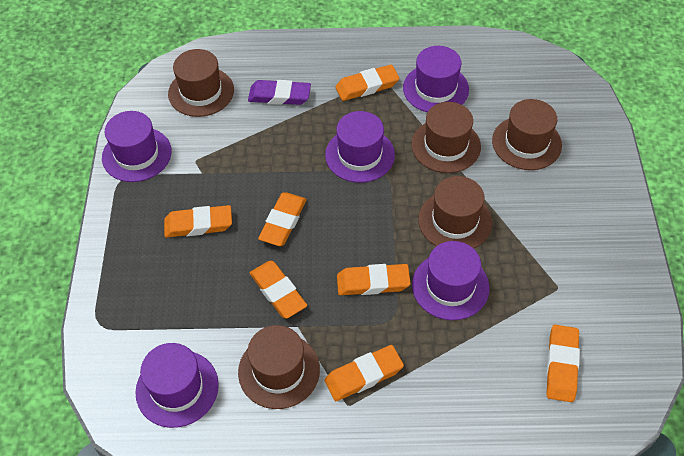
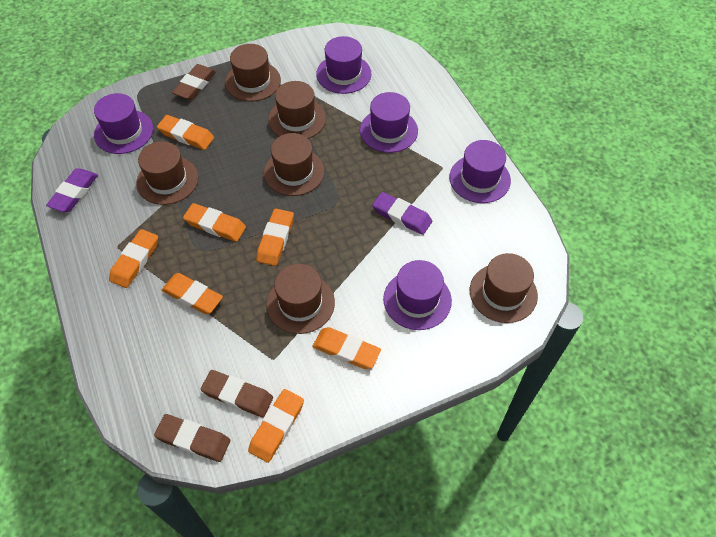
brown eraser: none = 0 -> [154,414,230,462] [172,64,216,100] [201,370,273,417] = 3
brown hat: [168,49,234,117] [238,325,320,409] [411,102,481,173] [418,176,492,249] [492,99,562,170] = 5 -> [136,141,198,205] [225,44,281,102] [264,133,324,196] [266,264,335,334] [268,81,326,139] [470,253,538,323] = 6
purple eraser: [248,80,311,105] = 1 -> [46,169,98,212] [372,192,432,235] = 2

